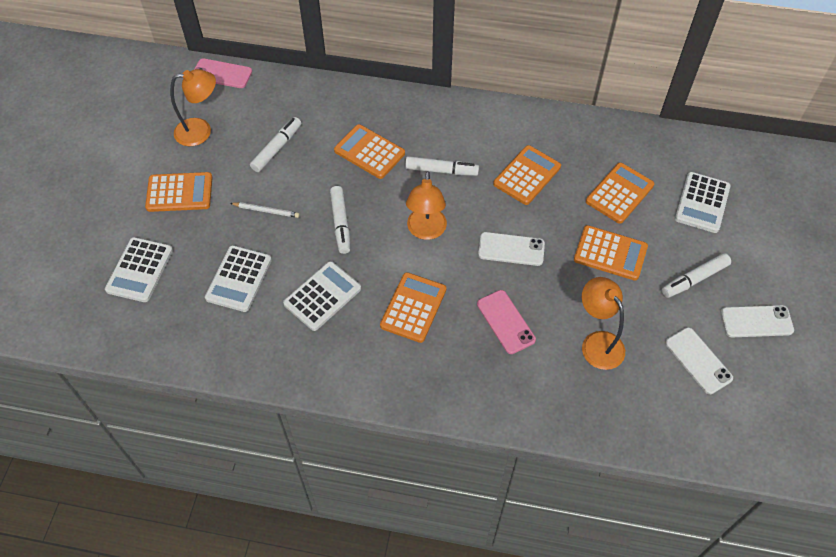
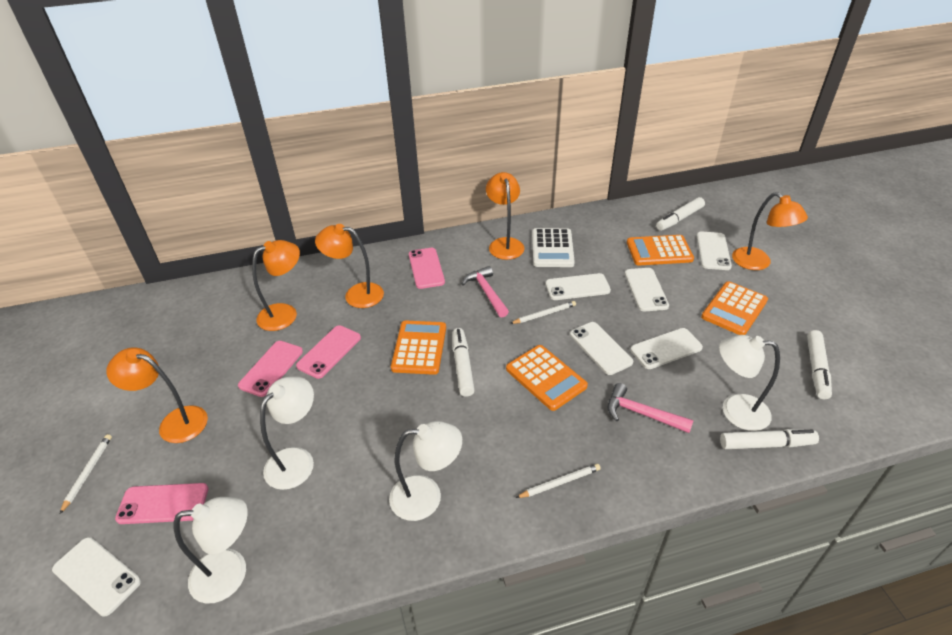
orange calculator: [145,172,213,212] [334,124,405,179] [380,272,446,343] [493,145,561,205] [574,225,648,280] [586,163,654,224] = 6 -> [391,320,446,375] [506,345,588,411] [627,235,694,265] [701,281,768,335] = 4
orange lamp: [170,69,216,146] [406,171,447,240] [582,277,625,370] = 3 -> [106,347,208,443] [252,240,300,331] [315,224,384,308] [486,172,525,260] [732,192,808,270] = 5
pink hammer: none = 0 -> [462,266,509,318] [608,383,694,433] = 2
pink phone: [194,58,252,88] [477,290,536,354] = 2 -> [115,483,208,524] [238,341,303,397] [296,325,361,379] [409,248,445,289] = 4
white calculator: [105,237,173,302] [205,245,272,312] [283,261,361,331] [675,172,731,233] = 4 -> [532,228,575,267] = 1
white lamp: none = 0 -> [174,497,248,604] [260,376,314,490] [389,421,462,521] [719,335,780,431] = 4
white pencil: [230,202,300,218] = 1 -> [60,434,112,514] [510,301,576,324] [516,464,601,498] = 3
white phone: [478,232,545,266] [665,327,733,394] [721,305,794,337] = 3 -> [52,537,141,616] [546,273,611,300] [570,322,633,375] [625,268,669,311] [630,328,703,369] [697,232,732,270] = 6

